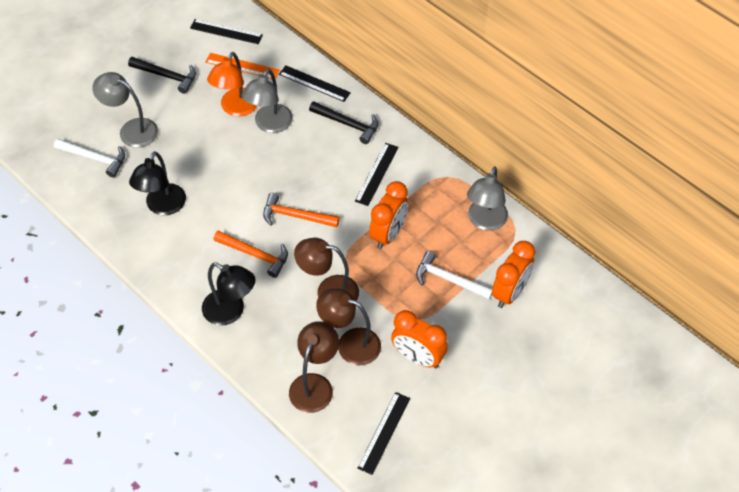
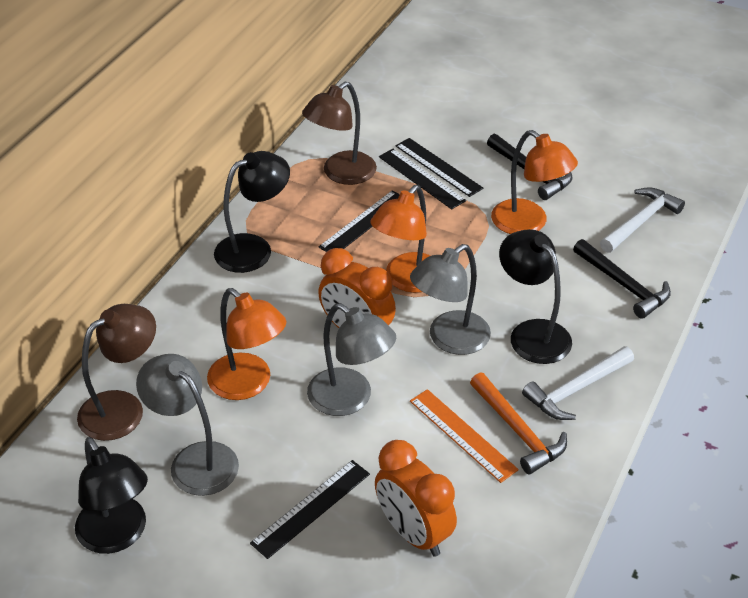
black lamp: [129,151,186,215] [202,262,256,326] = 2 -> [75,437,148,554] [214,151,290,273] [499,229,572,364] = 3
brown lamp: [289,321,339,413] [294,238,359,301] [316,288,381,365] = 3 -> [77,304,156,441] [302,82,377,185] = 2
orange clock: [369,181,408,249] [391,310,448,368] [492,241,535,308] = 3 -> [318,248,396,328] [375,440,457,557] = 2
orange hammer: [213,230,288,278] [263,193,340,227] = 2 -> [470,373,567,474] = 1
orange lamp: [207,52,257,117] = 1 -> [207,288,287,400] [370,185,430,293] [491,130,578,234] = 3

